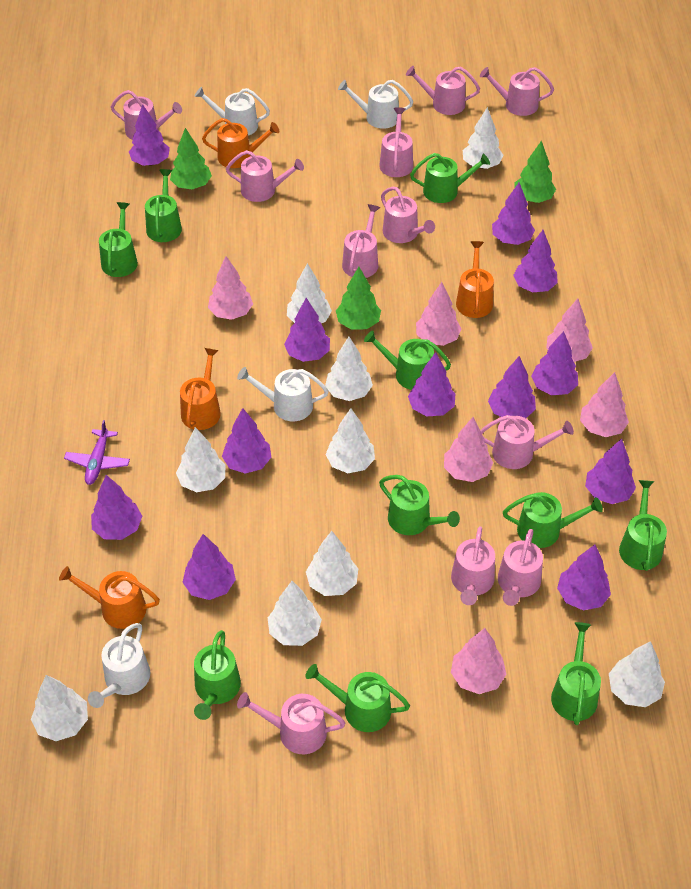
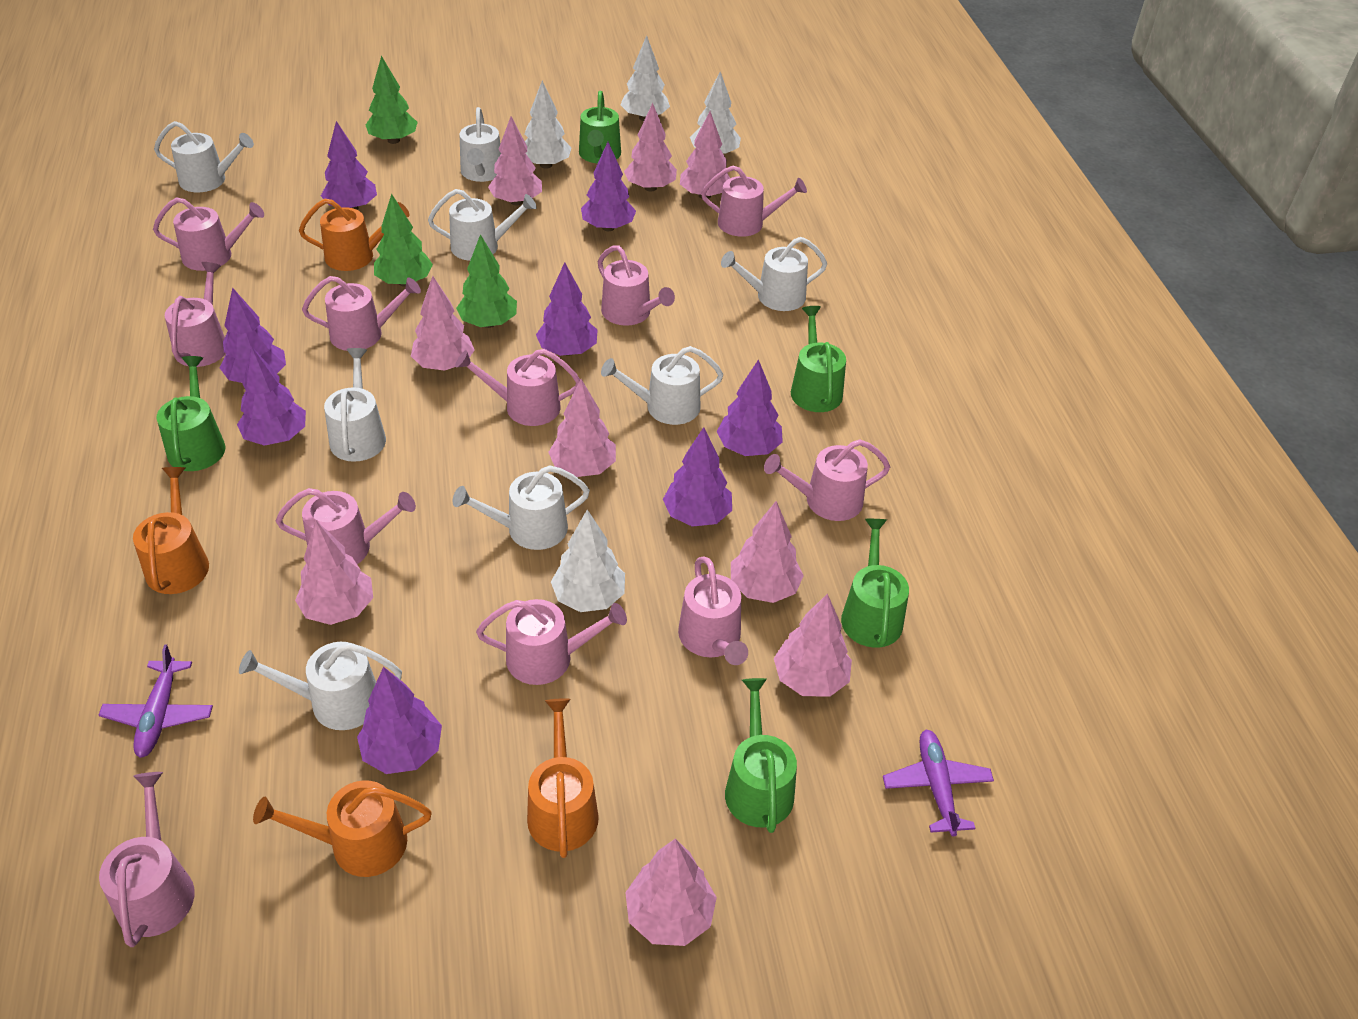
green watering can: [99,202,138,277] [145,169,182,242] [194,630,241,720] [305,664,410,732] [364,331,451,390] [379,475,460,535] [410,153,490,203] [503,492,603,548] [551,622,601,725] [619,480,667,571] = 10 -> [157,356,225,471] [579,91,621,163] [725,678,797,833] [791,306,846,412] [841,519,909,648] = 5
pink tree: [208,256,253,320] [416,282,462,346] [444,417,493,482] [451,628,506,694] [546,298,593,362] [580,372,629,437] = 6 -> [295,520,373,625] [411,276,475,371] [488,116,542,205] [548,379,616,477] [624,103,677,191] [625,838,717,946] [680,111,730,199] [731,501,804,603] [774,594,852,697] = 9
purple plane: [64,420,130,485] = 1 -> [98,644,213,758] [883,730,994,837] = 2
purple tree: [91,475,142,540] [129,104,170,166] [183,534,236,600] [222,408,271,474] [284,298,330,362] [408,352,455,416] [488,356,536,418] [492,183,535,245] [513,230,558,292] [531,331,578,395] [557,545,611,610] [585,439,636,504] = 12 -> [220,287,286,383] [237,346,306,446] [321,121,377,210] [357,667,442,774] [536,262,598,356] [581,142,636,231] [663,427,732,527] [717,359,783,456] = 8
white tree: [31,675,88,741] [176,427,225,492] [268,581,322,646] [287,263,332,323] [306,531,358,596] [325,337,373,401] [326,408,375,473] [463,107,503,169] [609,641,665,707] = 9 -> [525,81,572,169] [551,510,625,612] [620,35,670,121] [690,72,741,154] = 4
white watering can: [88,623,150,708] [194,87,270,136] [237,367,329,421] [338,80,413,129] = 4 -> [154,121,254,192] [239,642,402,730] [324,348,386,462] [428,189,537,261] [452,465,590,550] [460,107,501,182] [601,346,723,425] [721,237,827,311] = 8

